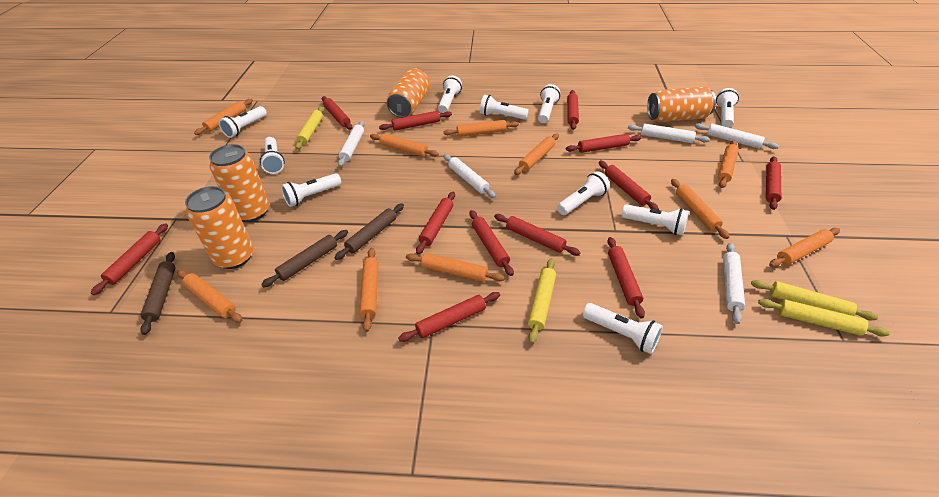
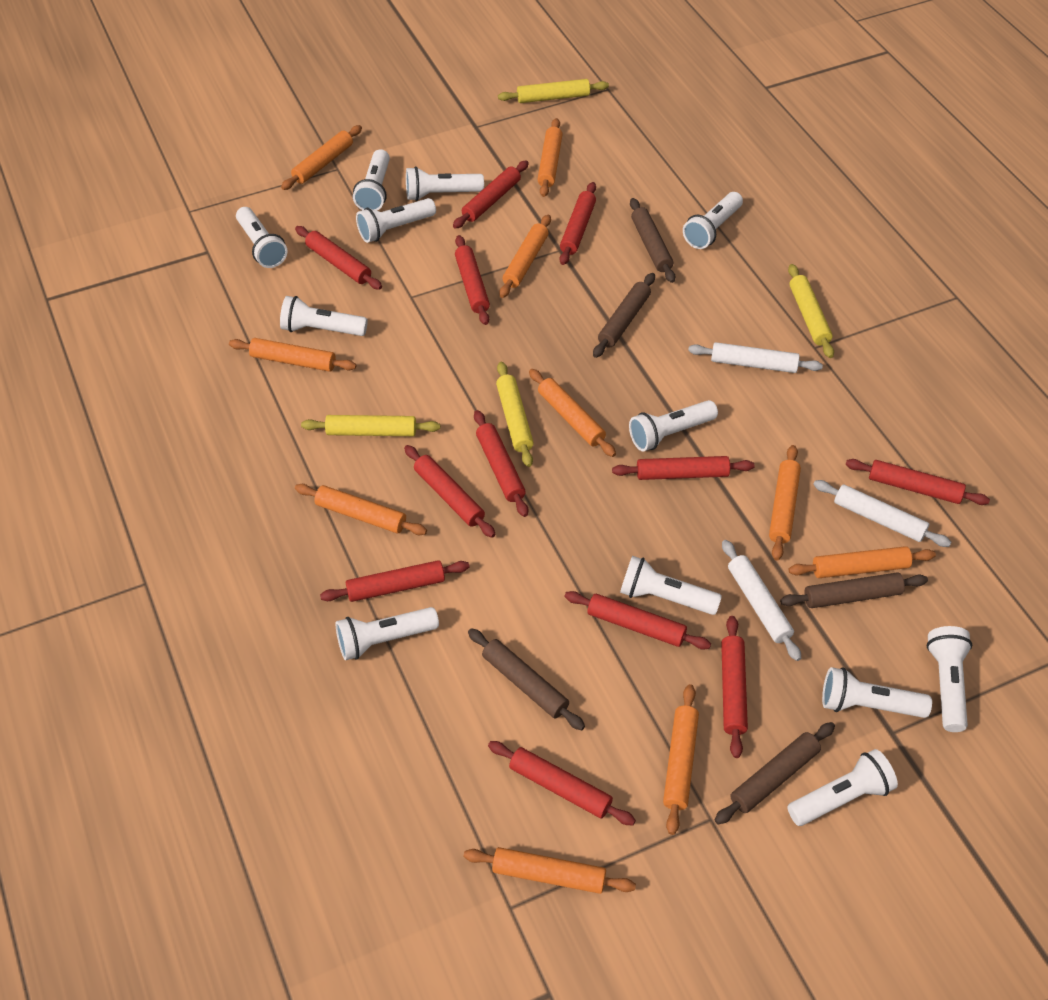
brown rolling pin: [141,252,176,335] [261,230,348,287] [335,203,404,260] = 3 -> [468,628,585,731] [593,273,655,358] [630,198,676,283] [715,722,835,824] [780,573,928,608] = 5
orange can: [185,186,254,269] [209,144,269,222] [387,68,430,118] [647,87,716,122] = 4 -> none = 0
white flashlight: [219,106,267,138] [260,137,285,174] [281,173,341,207] [438,76,462,113] [480,94,529,120] [538,84,560,123] [557,171,610,215] [583,303,663,354] [622,204,689,235] [716,88,739,128] = 10 -> [236,207,288,268] [280,296,368,336] [336,607,439,660] [353,149,390,211] [356,198,436,243] [406,167,484,201] [620,556,722,615] [629,400,718,451] [683,192,743,249] [787,749,898,826] [822,667,932,718] [927,626,972,732] = 12
white rolling pin: [338,121,365,167] [444,154,496,198] [628,123,710,143] [694,123,779,149] [723,243,745,324] = 5 -> [688,342,823,373] [722,540,801,661] [813,480,951,547] = 3

